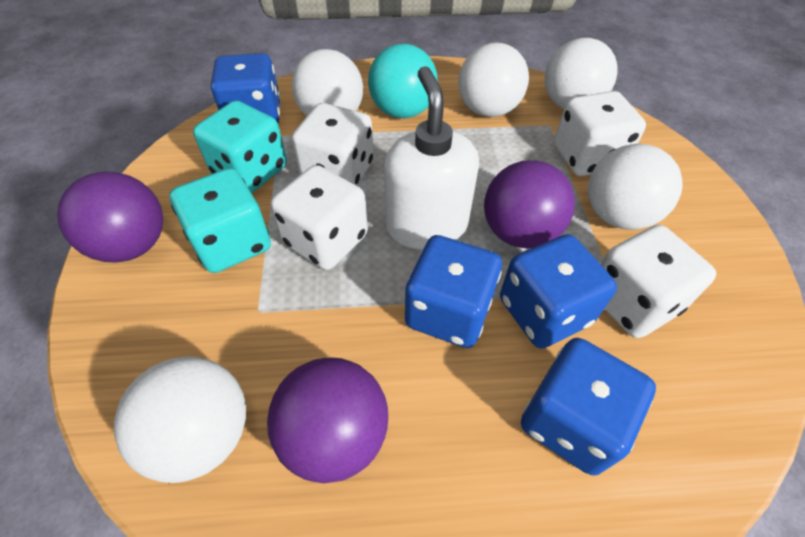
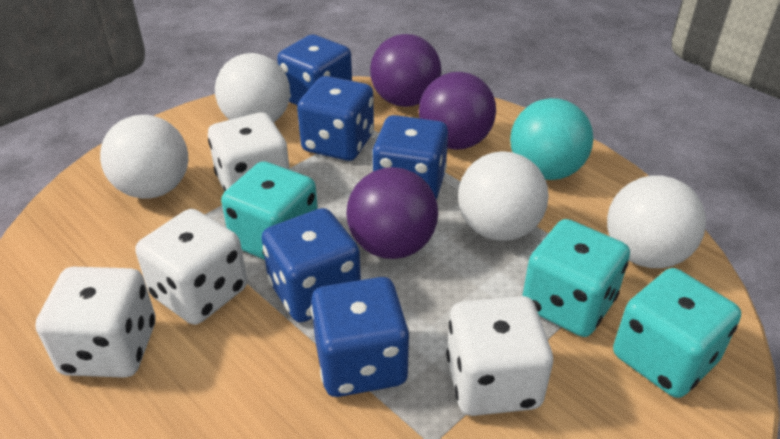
blue dice: [211,53,280,124] [405,235,502,348] [500,234,617,349] [521,338,656,475] = 4 -> [261,208,361,322] [277,35,352,106] [297,76,374,161] [311,277,410,397] [372,115,448,199] = 5
turquoise dice: [170,168,271,273] [193,101,287,193] = 2 -> [221,161,318,260] [522,219,630,337] [613,268,741,398] = 3
white ball: [114,357,246,483] [292,49,363,116] [458,43,529,117] [545,38,617,109] [588,144,683,230] = 5 -> [100,115,188,199] [215,53,290,122] [458,151,549,241] [607,175,706,268] = 4
white soap dispenser: [384,66,479,250] = 1 -> none = 0

